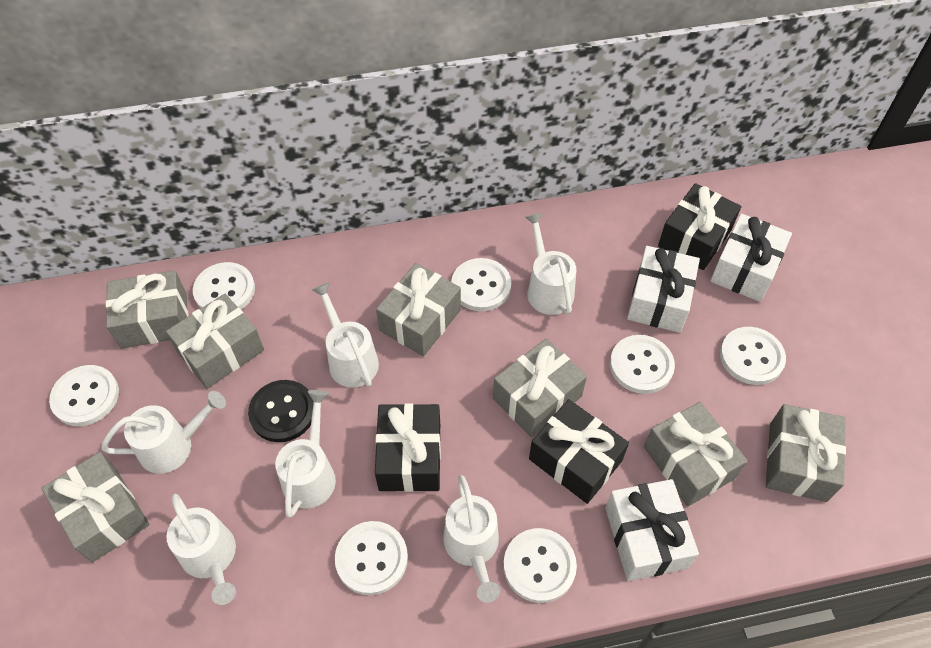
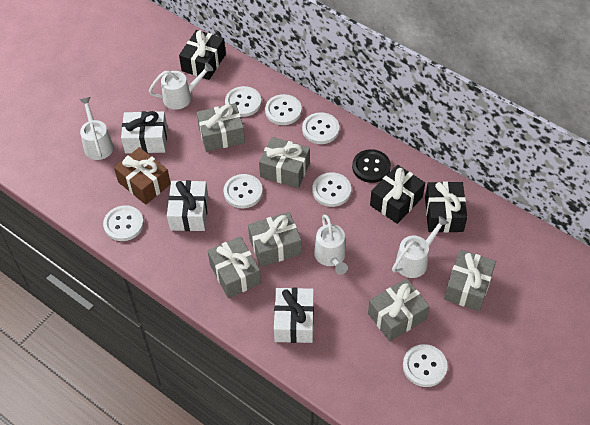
brown gift: none = 0 -> [114,147,171,205] = 1
grey gift: [42,452,149,563] [106,270,188,349] [166,294,264,389] [376,263,461,356] [493,338,587,437] [644,402,747,506] [766,404,846,502] = 7 -> [197,103,245,152] [208,236,261,298] [248,212,302,267] [259,137,310,188] [368,278,430,341] [444,250,496,311] = 6
white watering can: [101,391,226,474] [166,494,236,605] [275,390,336,518] [312,282,379,388] [443,475,500,603] [525,213,576,315] = 6 -> [80,97,114,160] [149,62,213,110] [314,215,348,275] [392,216,449,278] = 4

